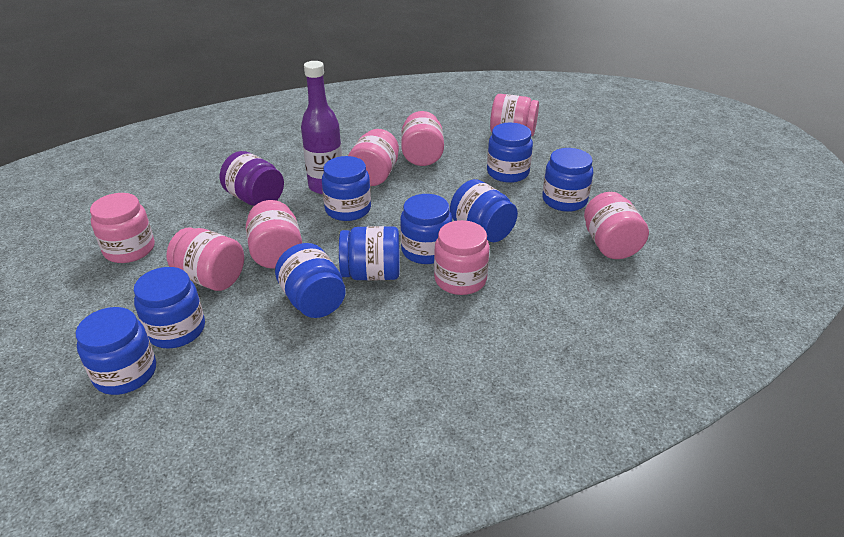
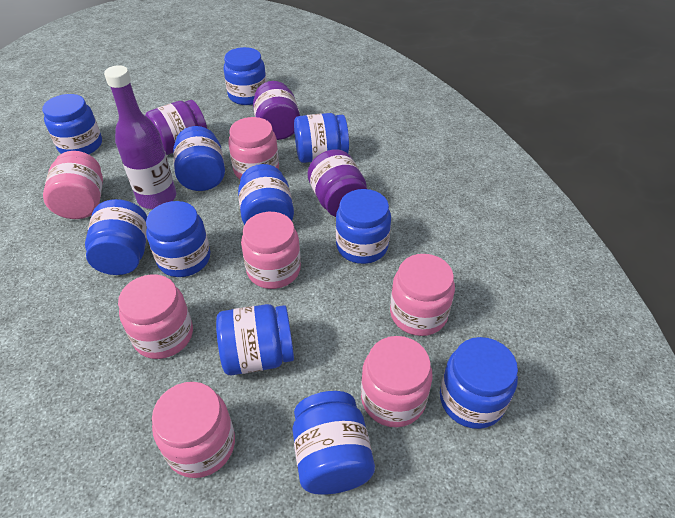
blue jar: [76,307,156,395] [134,267,205,348] [275,243,346,318] [322,156,371,221] [339,226,400,281] [400,194,452,264] [450,179,518,242] [487,123,533,183] [542,148,593,212] = 9 -> [42,94,102,154] [85,199,147,275] [146,201,210,277] [173,126,225,191] [216,304,294,375] [223,47,267,105] [238,164,294,225] [292,391,375,495] [294,113,349,163] [336,189,391,264] [440,337,518,429] = 11
pink jar: [90,193,155,263] [166,227,244,291] [246,200,302,269] [348,129,399,186] [401,111,444,166] [434,220,490,295] [490,94,539,136] [584,192,649,259] = 8 -> [43,151,103,219] [118,274,193,359] [152,382,235,478] [228,117,279,179] [241,212,301,289] [361,336,433,427] [390,254,455,336] = 7
purple jar: [220,151,284,206] = 1 -> [145,100,207,155] [253,81,300,140] [308,149,367,217] = 3

